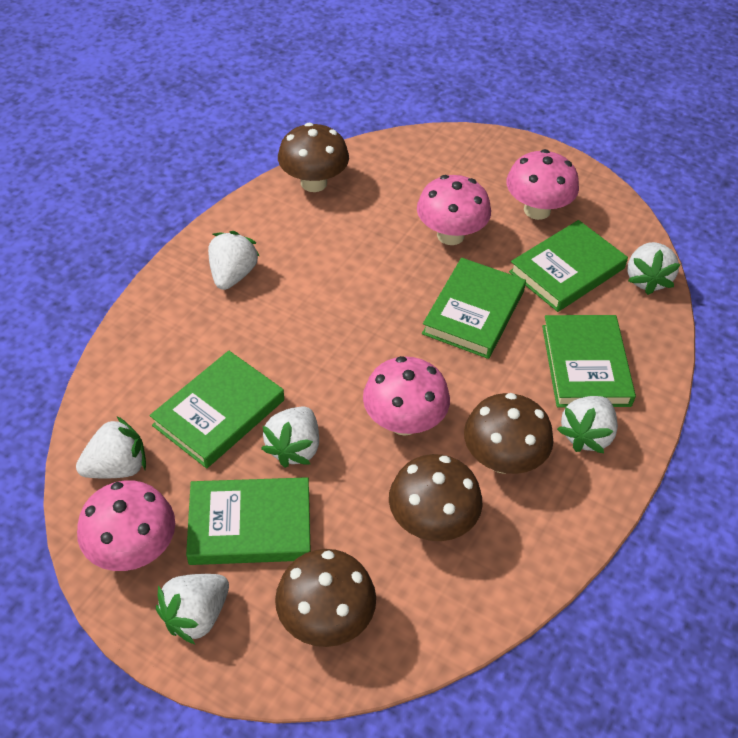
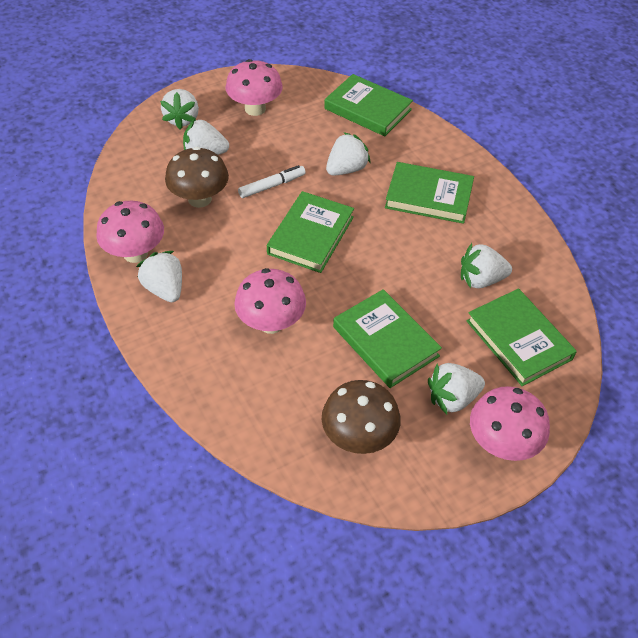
brown mushroom: [275,549,376,647] [278,123,349,192] [389,454,482,541] [464,393,554,474] = 4 -> [165,147,229,208] [322,380,401,454] = 2
white marker: none = 0 -> [238,165,306,198] = 1

